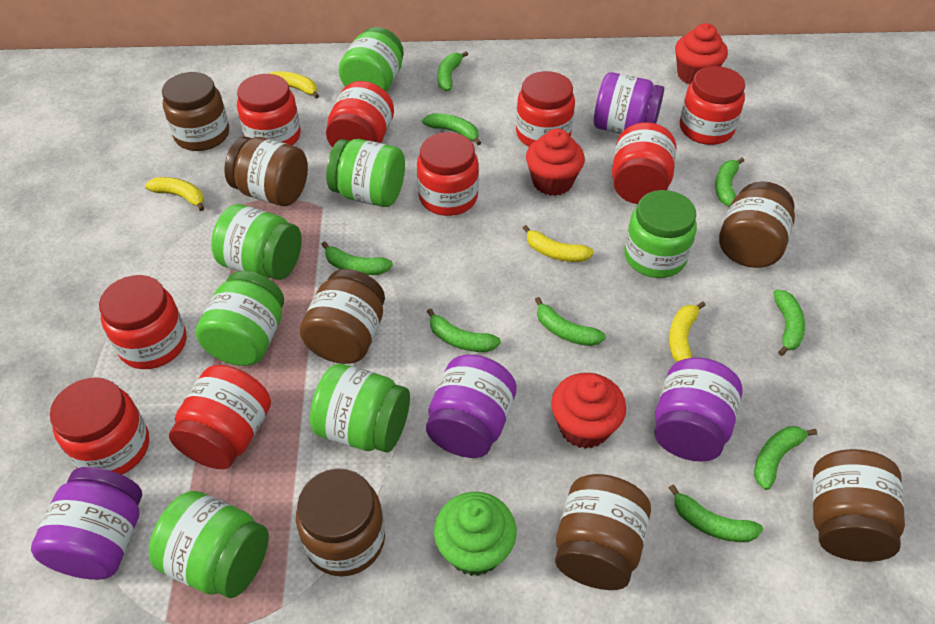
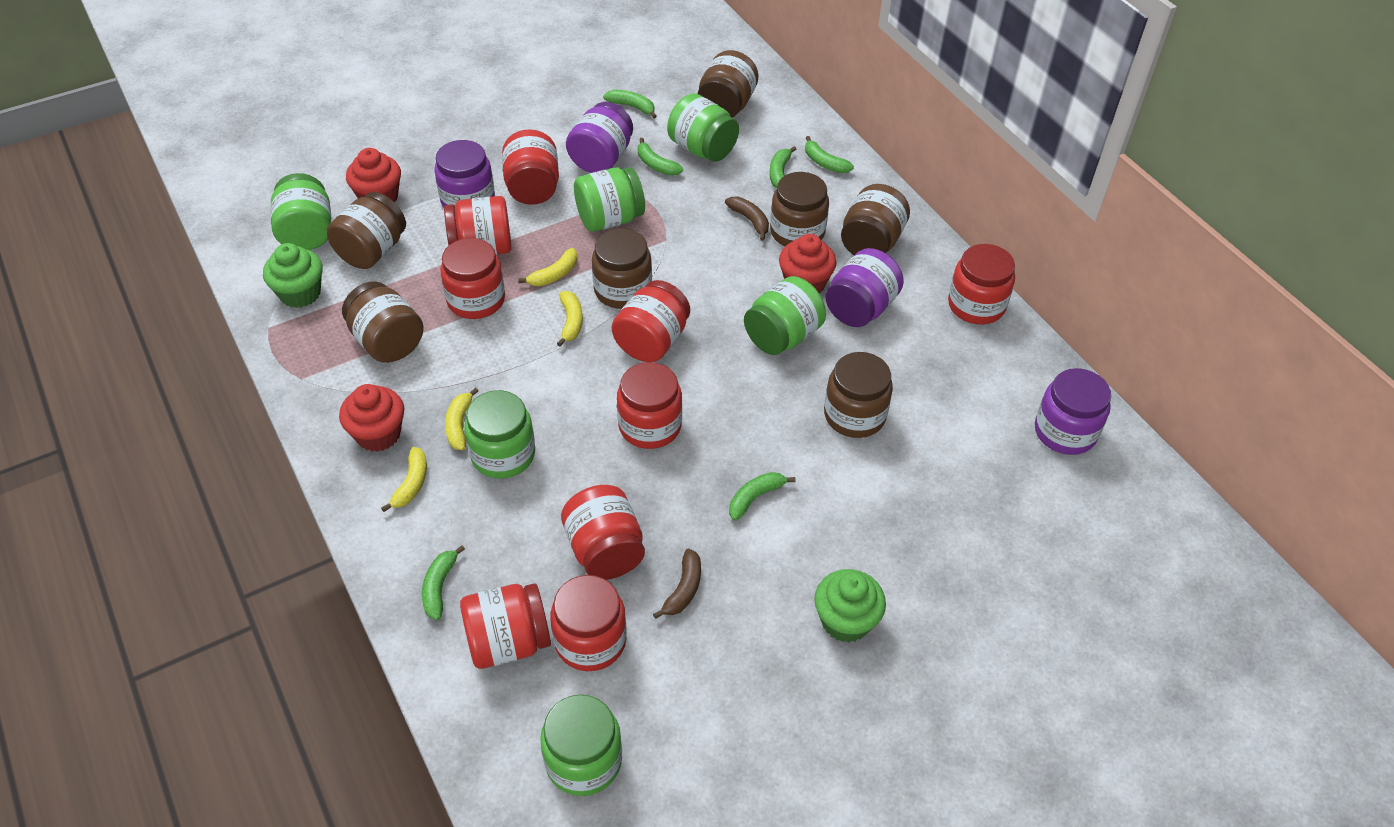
brown banana: none = 0 -> [653,549,701,619] [725,197,769,241] = 2
green banana: [321,241,393,275] [422,113,481,145] [427,308,501,352] [437,51,468,91] [535,297,606,346] [669,484,763,542] [715,158,744,207] [754,426,817,490] [773,290,805,356] = 9 -> [422,545,465,620] [603,90,657,118] [638,138,683,176] [729,472,796,521] [769,146,796,188] [805,136,854,173] = 6
green cupcake: [434,492,516,576] = 1 -> [263,243,323,308] [814,569,886,642] = 2
green jar: [149,491,269,598] [195,271,284,366] [211,204,302,280] [310,364,410,452] [326,139,405,207] [338,27,404,93] [624,190,697,278] = 7 -> [271,173,332,250] [464,390,535,479] [540,694,622,796] [574,167,645,232] [667,93,739,162] [744,276,826,355] = 6

